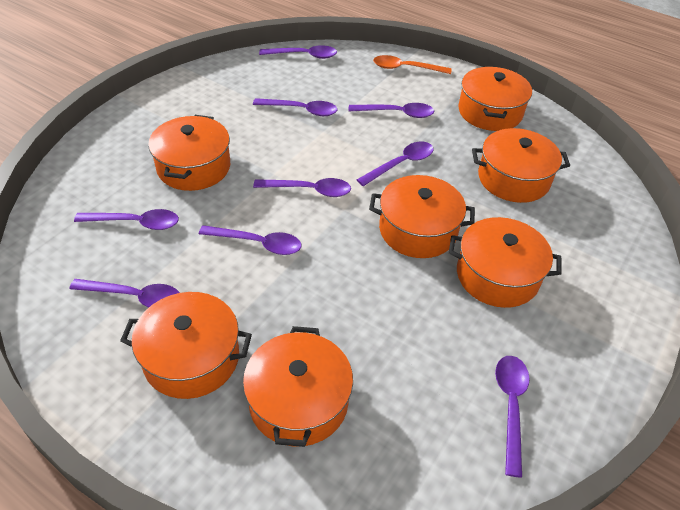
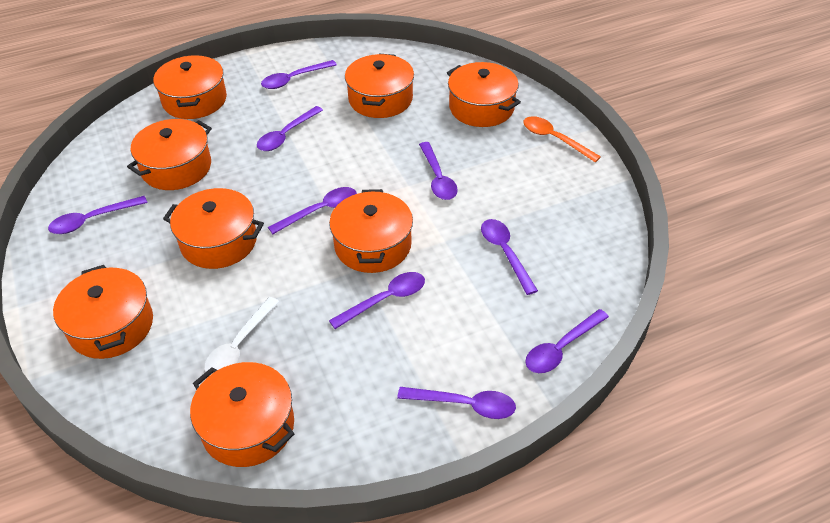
orange pot: [120,292,252,399] [148,115,230,191] [243,326,353,447] [369,175,475,258] [449,217,562,308] [458,66,532,131] [472,128,570,203] = 7 -> [53,265,153,359] [127,119,212,190] [153,55,227,119] [163,188,264,269] [190,362,294,467] [329,189,413,273] [345,54,414,118] [447,62,521,127] = 8
white spoon: none = 0 -> [204,297,279,374] = 1

